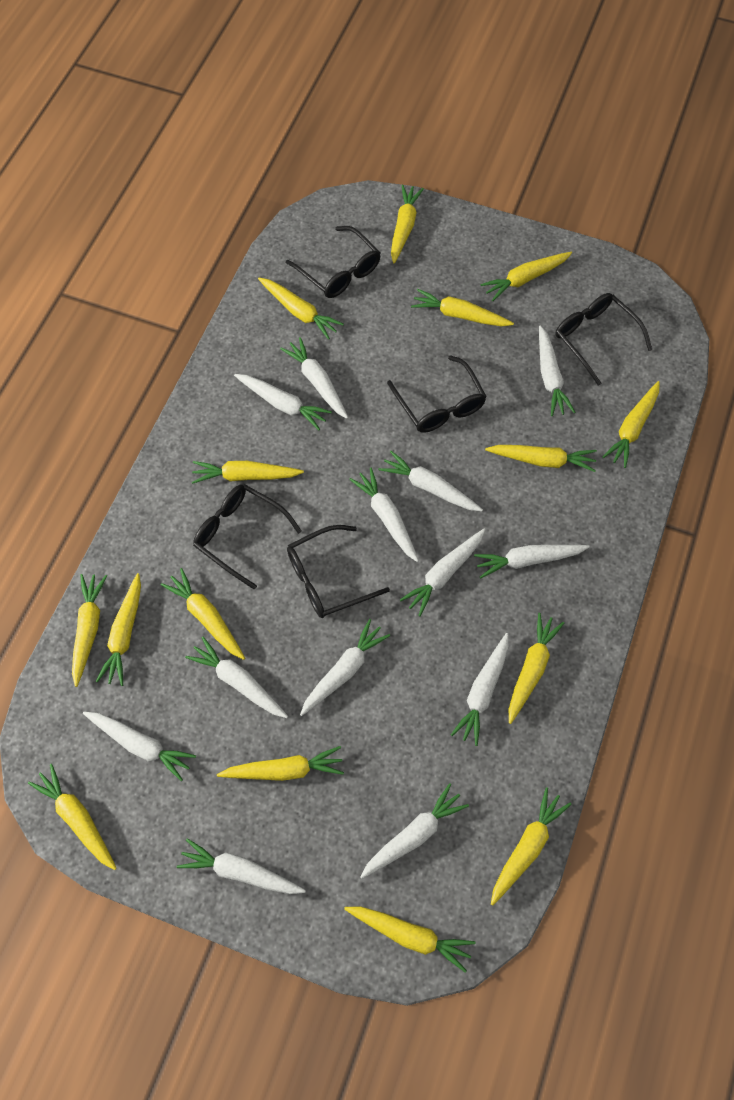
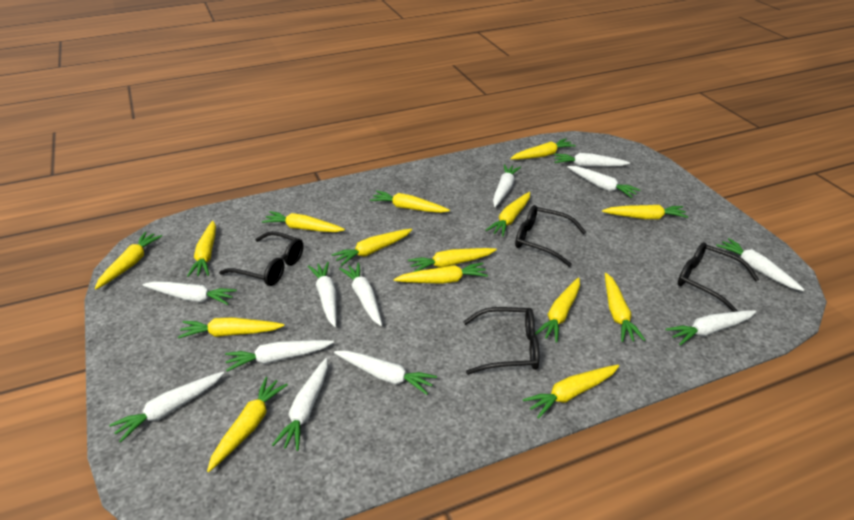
black glasses: [193,484,302,589] [286,226,380,298] [287,525,390,618] [387,355,487,433] [555,293,652,385] = 5 -> [219,231,303,286] [463,307,540,375] [515,205,586,267] [678,242,759,312] = 4
white carrot: [83,712,196,781] [177,838,306,894] [185,637,288,718] [234,374,332,430] [280,337,348,419] [300,619,390,716] [349,468,419,562] [360,783,469,879] [378,451,483,511] [400,529,485,617] [451,633,509,746] [474,545,590,578] [539,326,575,416] = 13 -> [109,372,224,442] [143,281,237,305] [225,340,334,372] [272,358,328,451] [308,262,337,327] [334,350,437,395] [339,263,382,326] [493,164,521,207] [554,153,630,167] [567,166,640,198] [666,310,756,345] [716,238,804,291] = 12

